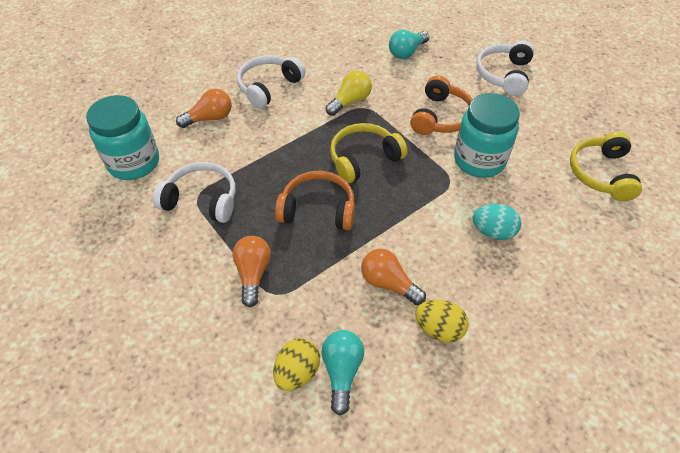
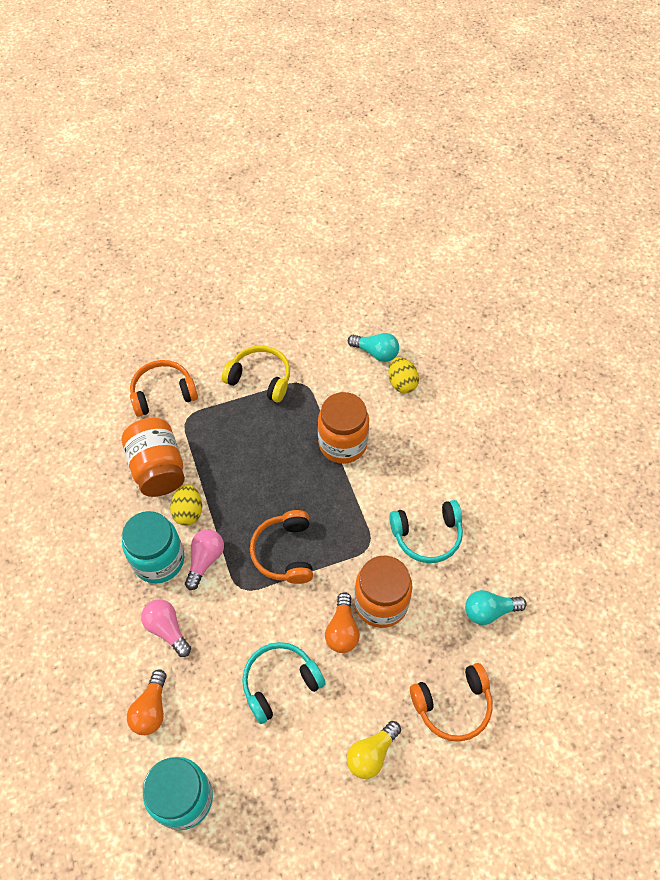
orange headphones: [275,171,355,230] [410,76,473,135] = 2 -> [130,360,198,417] [250,510,313,584] [410,663,493,742] = 3
orange jar: none = 0 -> [122,418,185,497] [318,392,369,464] [354,556,413,628] = 3
orange light bulb: [176,89,232,128] [232,236,271,307] [361,249,426,305] = 3 -> [127,669,167,735] [325,592,360,653] = 2
pink light bulb: none = 0 -> [141,599,191,657] [185,529,224,590] = 2
turquoise egg: [473,204,521,240] = 1 -> none = 0
turquoise headphones: none = 0 -> [242,642,325,724] [389,500,463,563] = 2
white headphones: [153,162,236,223] [237,55,305,109] [476,40,534,96] = 3 -> none = 0
yellow headphones: [330,123,408,184] [570,132,642,201] = 2 -> [222,346,290,402] = 1

